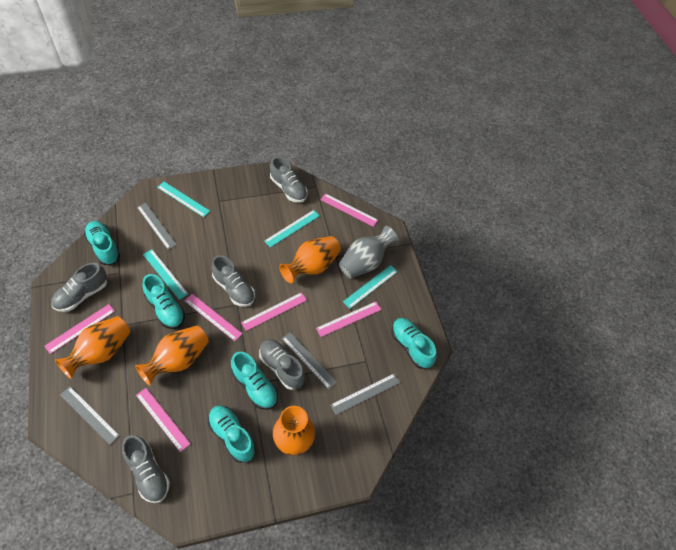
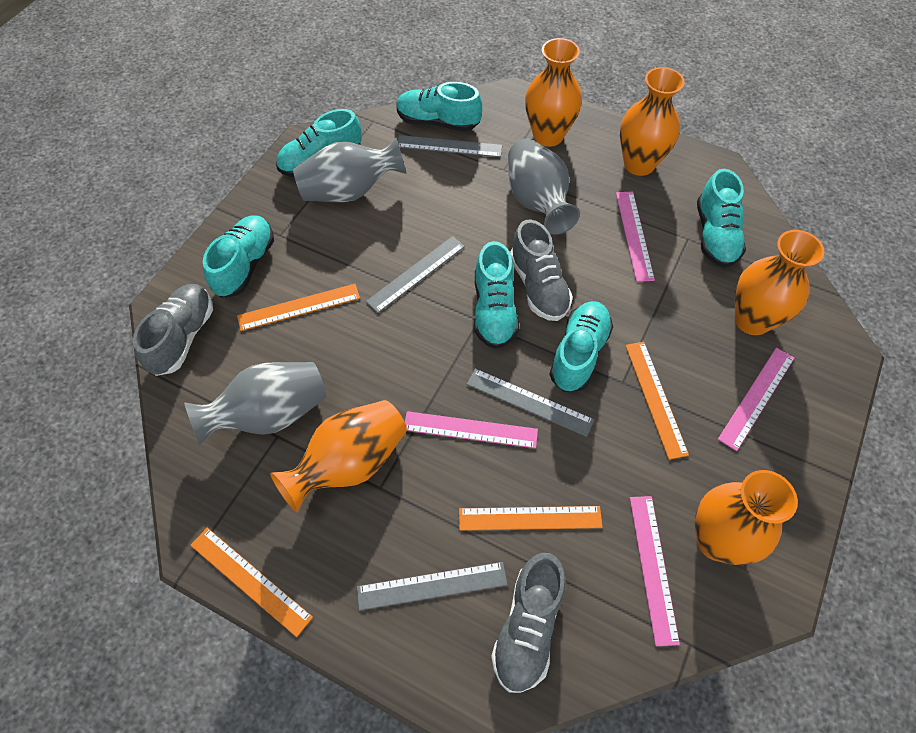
grey shoe: [51,263,107,312] [122,435,170,503] [211,255,255,307] [259,339,305,390] [270,157,308,203] = 5 -> [133,284,213,376] [491,553,566,693] [510,219,573,321] = 3
grey vase: [339,226,399,279] = 1 -> [184,362,326,445] [293,138,407,202] [508,139,580,235] = 3
orange ruler: none = 0 -> [190,528,313,637] [237,284,360,331] [459,506,603,531] [625,342,689,460] = 4
orange vase: [55,316,130,379] [135,326,209,385] [273,406,315,456] [279,236,341,283] = 4 -> [270,400,407,512] [525,38,582,147] [620,67,685,176] [695,470,798,565] [735,230,825,335] = 5
pink ruler: [44,304,115,354] [136,388,191,452] [185,294,242,341] [241,292,307,331] [316,302,381,337] [321,193,378,227] = 6 -> [405,411,538,449] [616,191,655,282] [630,496,680,646] [718,348,794,451] = 4
turquoise ruler: [143,249,188,300] [157,182,210,217] [264,210,320,248] [343,265,398,309] = 4 -> none = 0
turquoise shoe: [84,221,120,265] [142,274,185,329] [208,406,255,463] [231,352,278,410] [392,318,437,369] = 5 -> [203,215,274,298] [276,109,362,177] [397,82,482,132] [474,241,519,349] [549,301,613,392] [697,169,746,268] = 6

